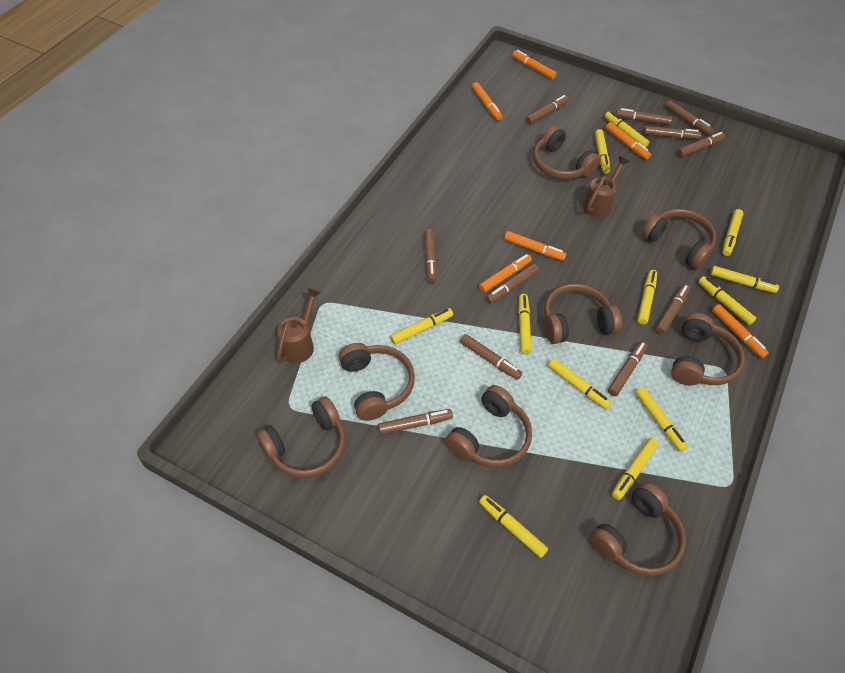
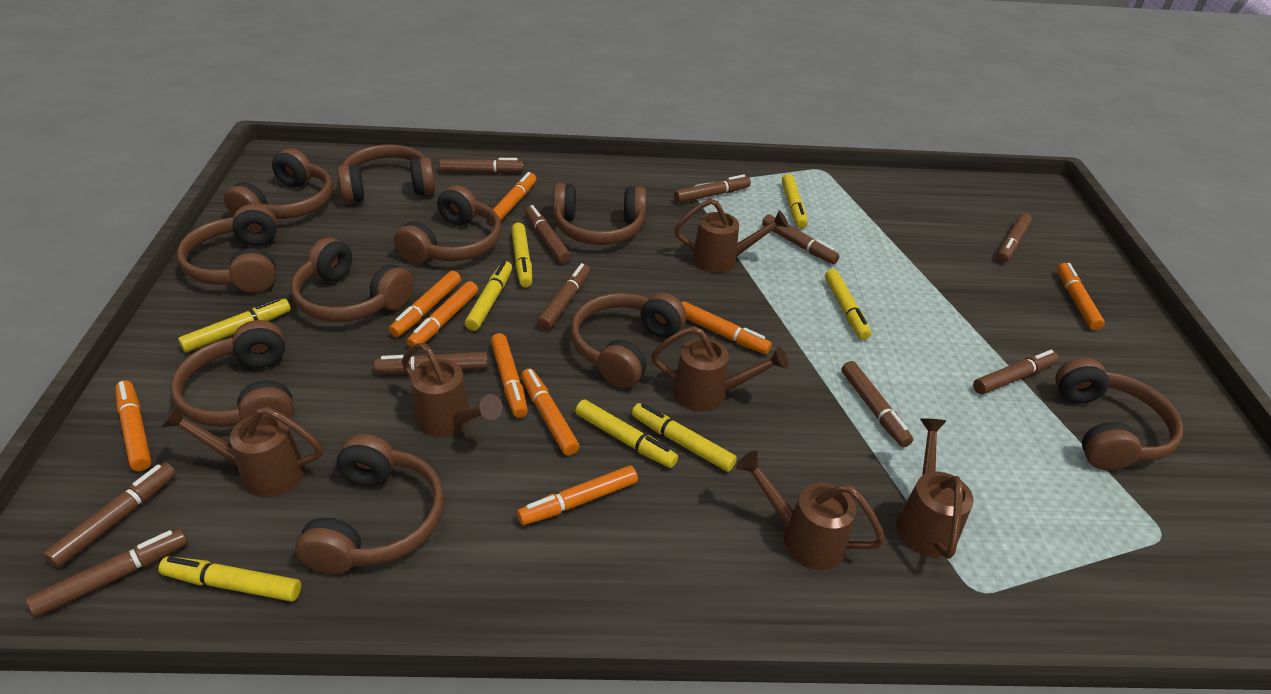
brown headphones: [256,396,346,478] [339,343,415,421] [445,385,532,468] [533,126,601,179] [544,284,622,344] [590,482,686,576] [642,209,717,269] [671,313,745,385] = 8 -> [170,320,294,427] [177,204,277,293] [224,148,333,219] [291,238,414,322] [295,434,444,574] [337,144,435,203] [394,185,502,264] [553,183,647,245] [570,293,686,388] [1055,358,1183,471] = 10
brown watering can: [277,288,321,363] [582,156,630,218] = 2 -> [161,404,323,497] [402,343,503,437] [651,326,788,412] [674,199,789,273] [736,451,885,570] [896,418,974,559] = 6
orange marker: [472,82,503,121] [479,254,532,293] [504,231,567,261] [512,50,557,80] [606,122,651,160] [712,304,769,358] = 6 -> [115,380,152,471] [389,271,461,337] [407,281,478,347] [488,172,536,224] [491,333,528,418] [517,465,638,525] [521,368,580,456] [681,302,772,354] [1057,263,1105,331] = 9
yellow marker: [390,308,453,345] [479,495,548,558] [518,294,532,354] [548,358,612,409] [595,129,610,174] [605,111,649,147] [612,438,659,500] [635,387,688,452] [637,270,657,325] [698,276,756,325] [710,266,779,293] [722,209,743,256] = 12 -> [158,556,301,602] [178,298,291,352] [465,261,512,331] [511,223,532,287] [575,399,678,468] [632,403,737,472] [782,174,808,228] [825,269,871,340] = 8

